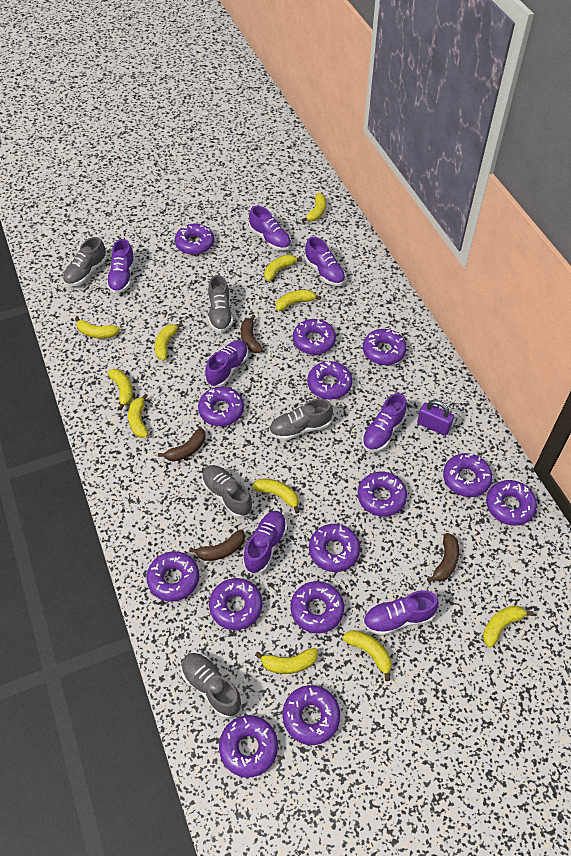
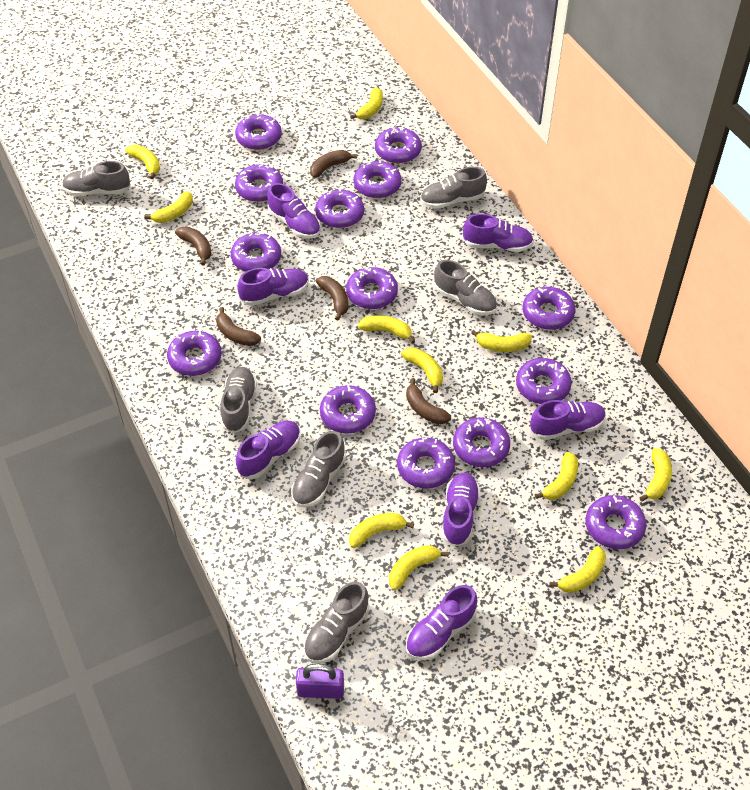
brown banana: [158,428,205,462] [189,529,245,561] [241,315,263,353] [427,533,459,583] = 4 -> [175,226,212,265] [216,307,261,346] [310,150,357,178] [316,276,348,321] [406,378,451,424] = 5
grey shoe: [63,237,107,286] [181,653,242,718] [202,465,253,518] [208,275,233,332] [269,399,333,440] = 5 -> [62,161,131,196] [220,367,257,433] [291,431,346,507] [304,582,369,663] [420,167,487,209] [434,260,497,315] = 6

